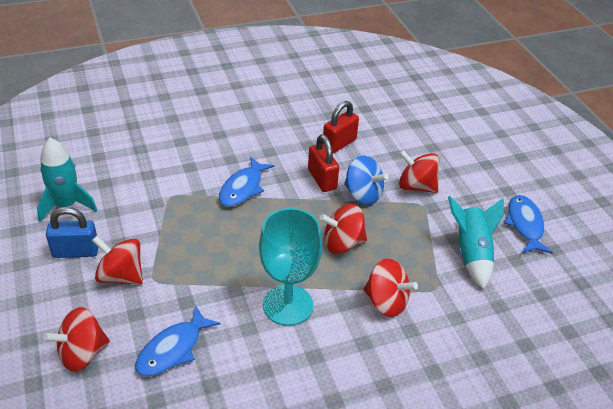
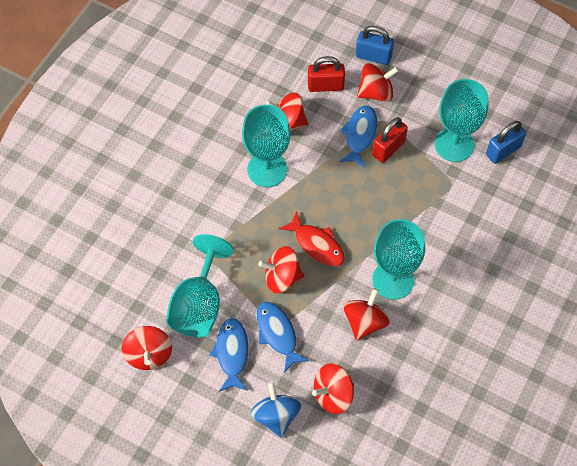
blue padlock: [46,207,98,258] = 1 -> [356,26,394,65] [486,121,526,164] = 2
red fish: none = 0 -> [279,211,345,266] = 1
red spinning top: [43,307,110,372] [92,236,143,285] [320,204,367,254] [363,259,418,317] [399,150,439,193] = 5 -> [122,326,172,370] [258,246,304,293] [266,93,308,132] [312,364,354,414] [343,288,390,341] [357,63,399,102] = 6
turquoise goblet: [259,208,322,326] = 1 -> [166,234,234,337] [242,105,290,187] [372,219,425,300] [435,79,488,162] = 4
turquoise rocket: [37,138,97,222] [448,196,504,290] = 2 -> none = 0

